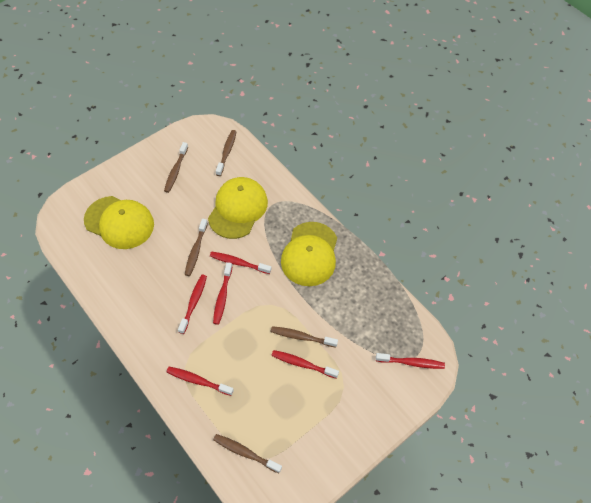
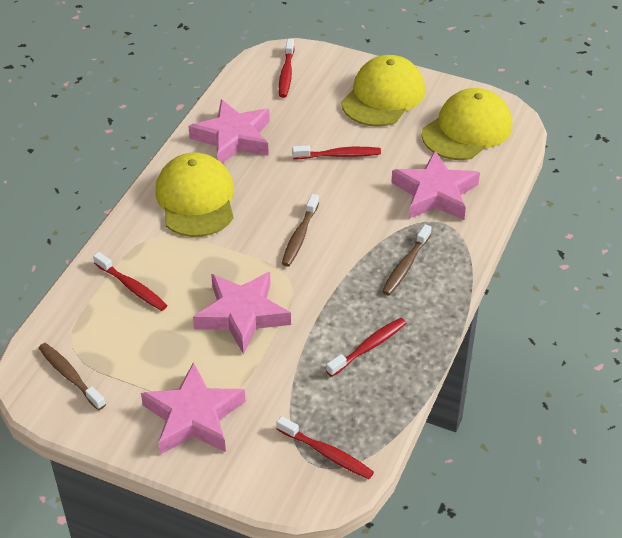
brown toothbrush: [164,142,188,193] [185,219,208,276] [213,434,282,473] [216,130,237,176] [271,326,338,348] = 5 -> [39,343,106,410] [282,194,319,267] [382,224,432,296] = 3
pink star: none = 0 -> [141,362,245,455] [188,99,270,163] [193,272,291,354] [391,151,480,220] = 4
red toothbrush: [167,367,234,396] [178,275,207,334] [210,251,271,274] [213,262,232,325] [271,350,339,378] [376,353,445,369] = 6 -> [93,252,167,311] [277,416,374,479] [279,39,294,98] [292,146,381,159] [326,318,407,377] = 5

